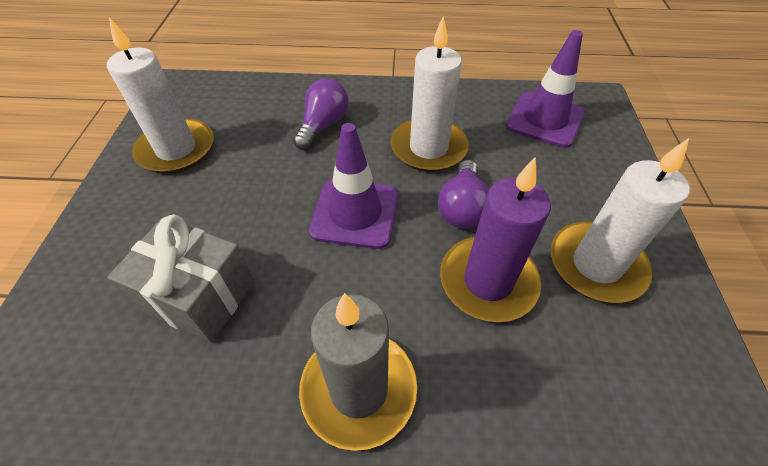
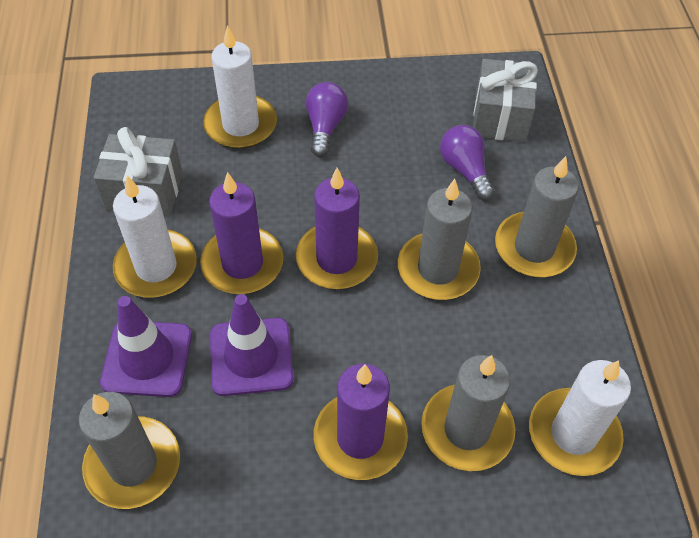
grey candle: [299,293,417,451] = 1 -> [79,392,180,509] [398,179,481,300] [421,355,515,471] [495,156,579,277] = 4
grey gift: [107,214,254,343] = 1 -> [94,127,183,216] [473,59,538,142] = 2
purple candle: [440,157,551,322] = 1 -> [200,172,284,294] [296,168,378,289] [313,364,408,480] = 3

